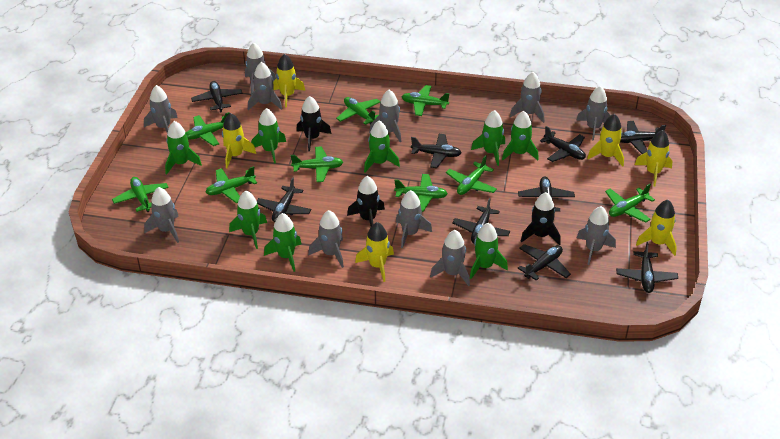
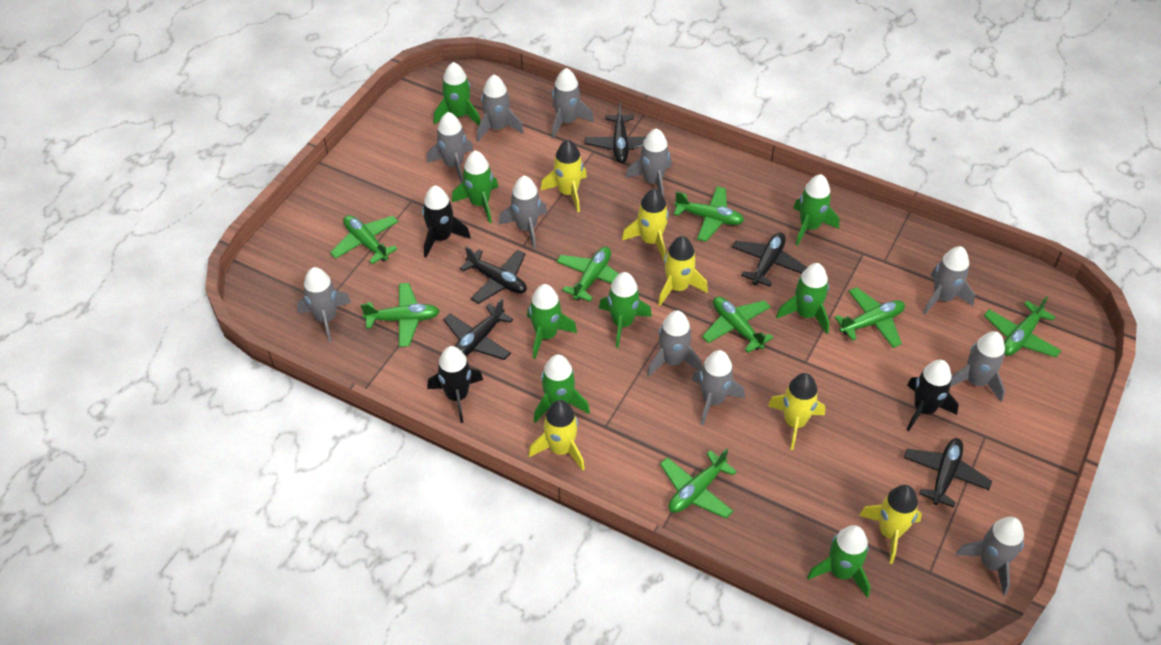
black plane: [191,81,242,112] [257,177,312,222] [411,134,461,168] [452,198,510,244] [518,177,575,212] [518,244,571,281] [540,126,586,162] [616,242,678,293] [620,121,666,154] = 9 -> [443,299,514,360] [460,246,527,304] [585,102,646,163] [732,232,807,287] [904,438,992,508] = 5
green plane: [112,177,169,212] [186,112,230,146] [205,166,257,203] [291,147,343,182] [336,97,381,125] [394,174,448,212] [402,85,450,116] [446,155,497,195] [605,184,655,223] = 9 -> [330,215,399,264] [361,283,439,347] [556,247,619,302] [660,448,737,518] [674,186,744,242] [702,296,774,353] [834,287,905,348] [984,296,1061,357] = 8

